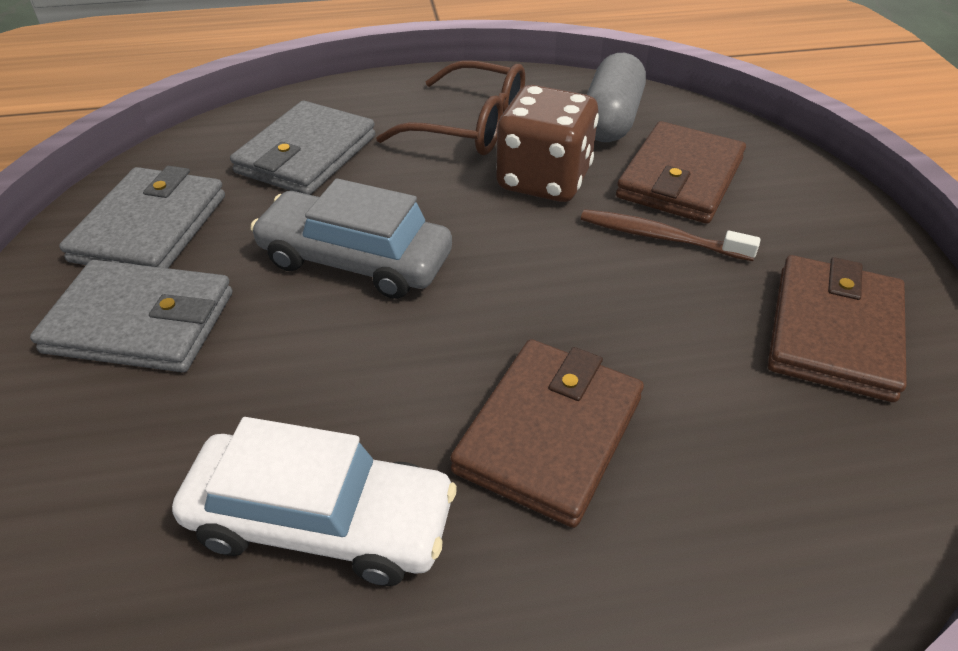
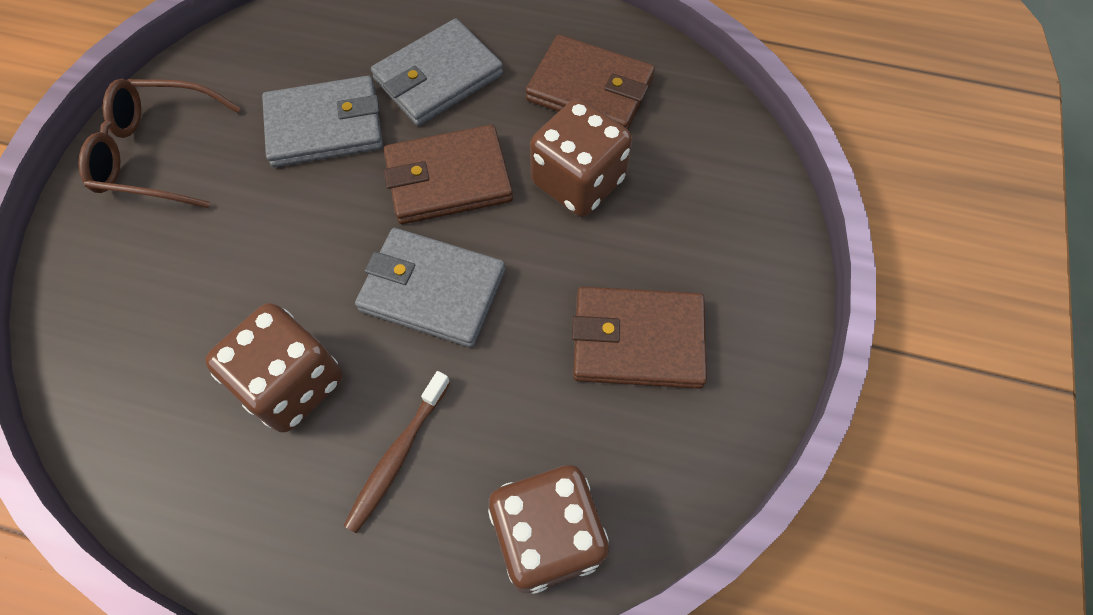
brown dice: [496,85,599,202] = 1 -> [205,303,343,432] [488,465,609,594] [530,99,632,217] = 3
grey capsule: [587,53,646,142] = 1 -> none = 0
grey car: [250,178,452,299] = 1 -> none = 0
white car: [172,417,457,586] = 1 -> none = 0

